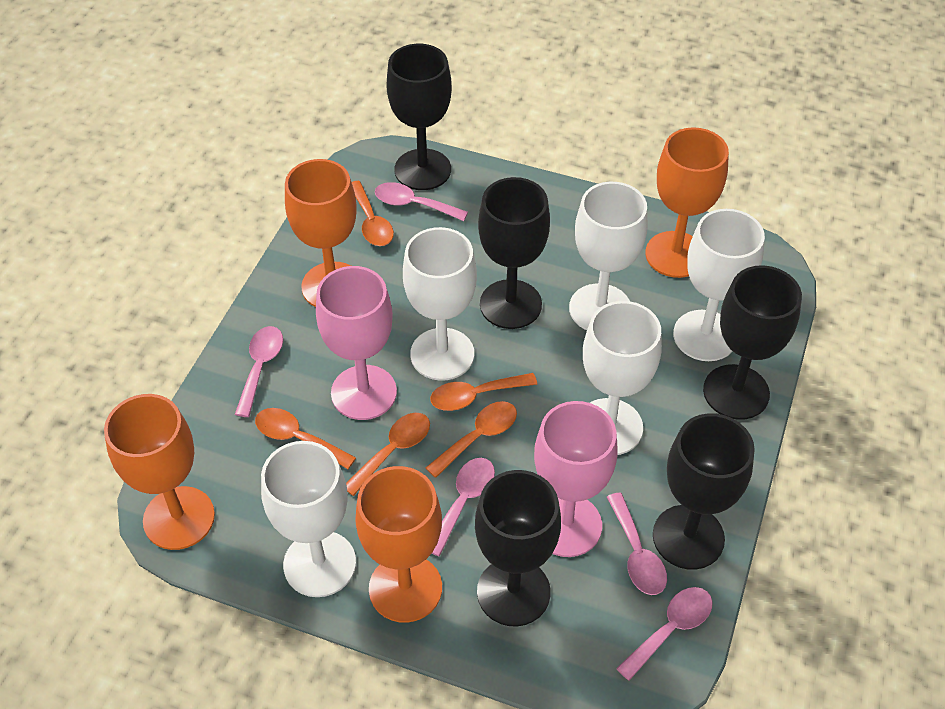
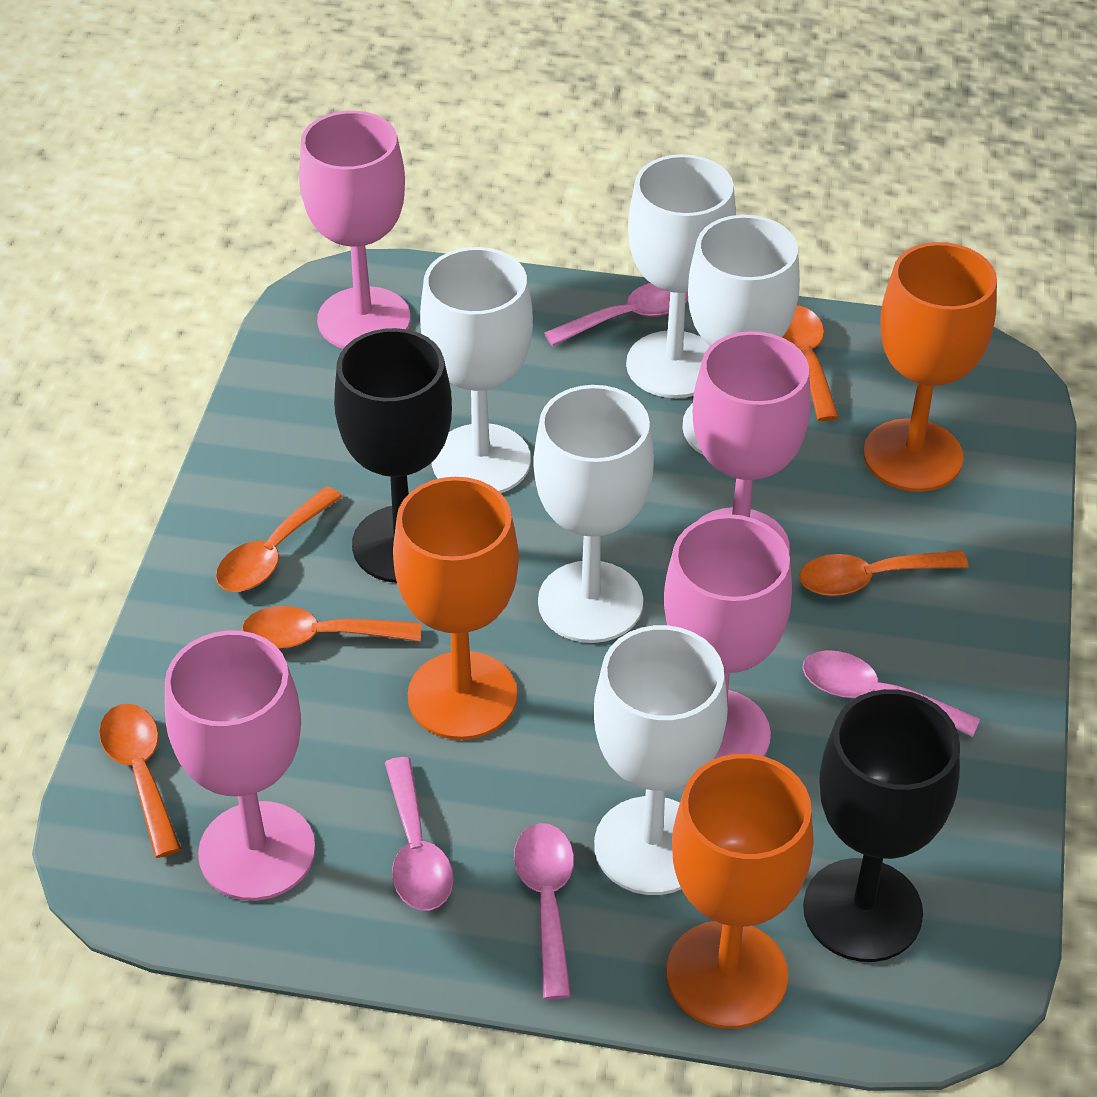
black goblet: [386,44,452,190] [475,470,561,626] [478,177,550,329] [653,413,755,570] [703,265,802,420] = 5 -> [334,328,452,583] [803,689,960,962] = 2
orange goblet: [104,394,215,550] [285,159,357,307] [355,466,442,623] [645,127,729,278] = 4 -> [393,477,519,740] [666,754,814,1029] [863,242,997,492] = 3
pink goblet: [316,266,397,420] [534,401,618,557] = 2 -> [165,630,315,901] [299,111,410,349] [664,514,792,759] [693,331,811,553] = 4
pink spoon: [235,326,283,417] [375,182,468,221] [432,458,495,557] [607,493,667,595] [616,587,713,681] = 5 -> [385,757,454,910] [514,823,574,1000] [544,283,688,346] [802,650,980,737] = 4

